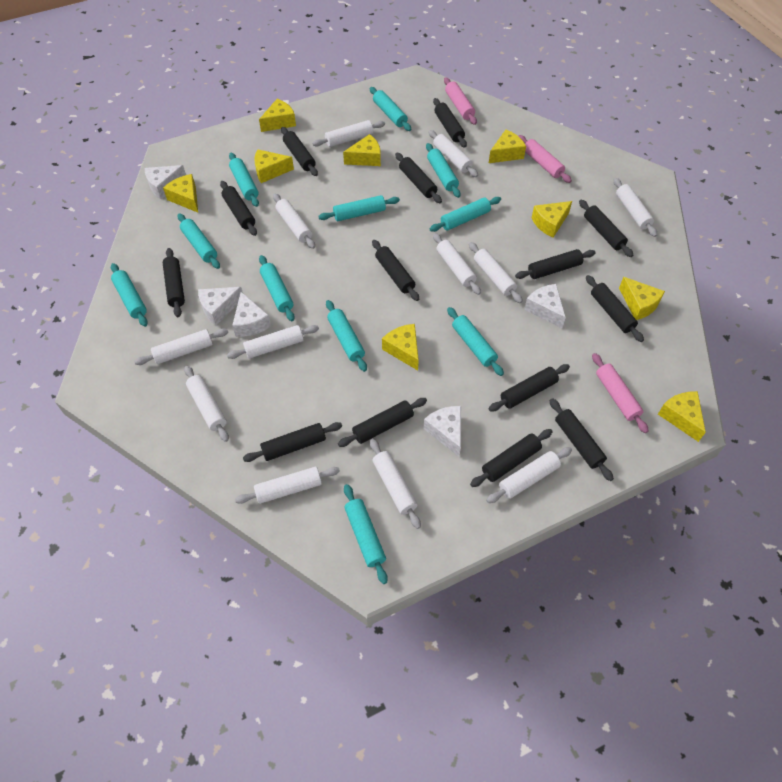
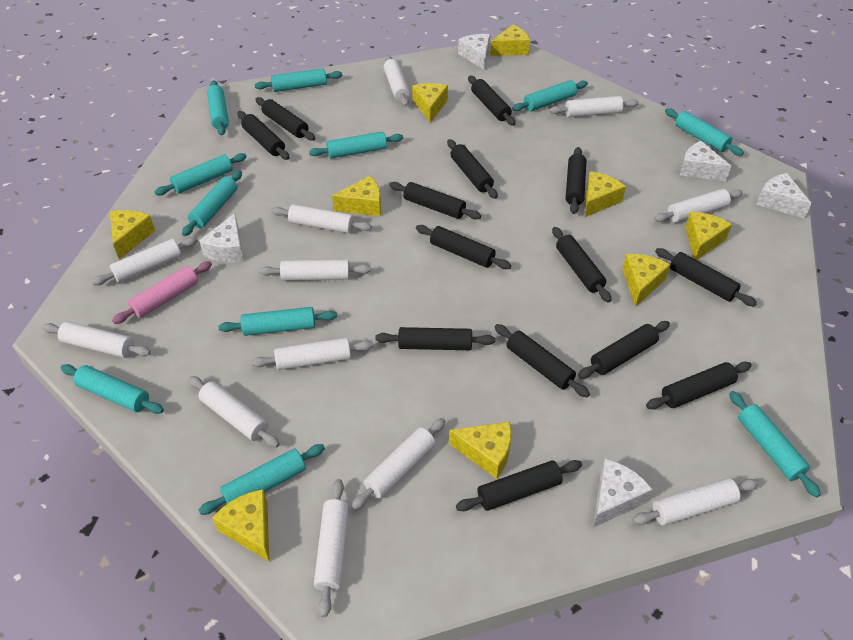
pink rolling pin: [444,77,477,125] [518,135,572,183] [592,353,648,433] = 3 -> [112,261,212,324] = 1

